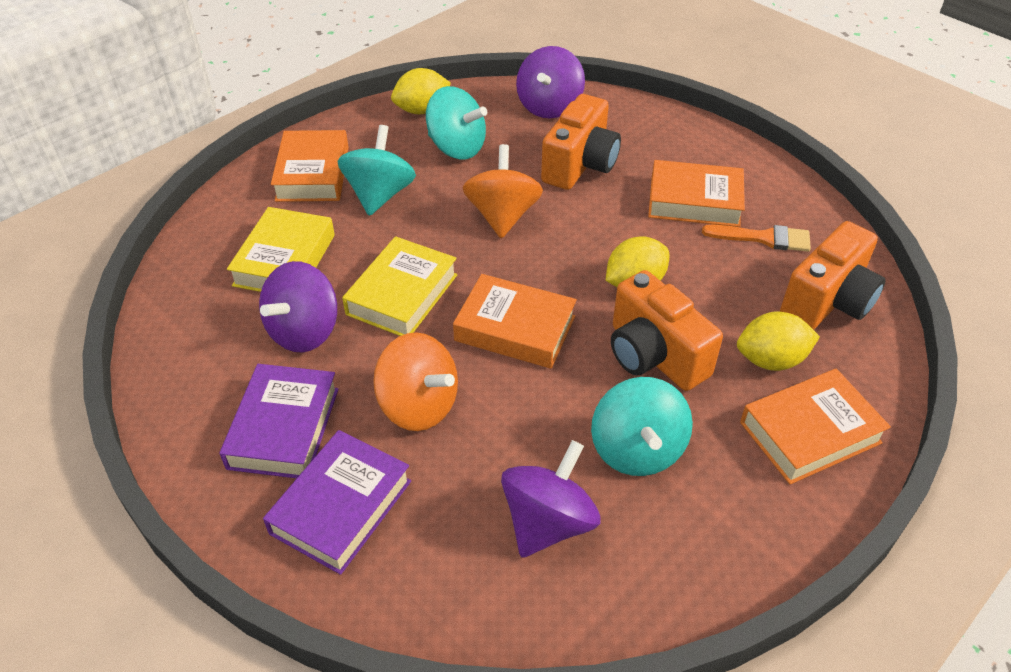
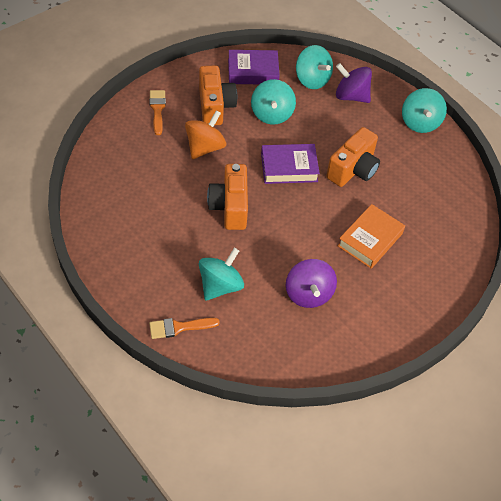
orange book: [271,130,348,202] [453,274,577,369] [648,160,745,227] [740,369,891,484] = 4 -> [338,204,405,269] = 1
orange brush: [702,225,811,252] = 1 -> [149,90,166,135] [149,318,220,339] = 2
orange spinning top: [373,332,458,431] [463,144,543,238] = 2 -> [185,110,226,159] = 1
purple spinning top: [259,261,337,353] [501,440,600,558] [516,46,585,119] = 3 -> [286,259,337,308] [336,63,372,103] = 2
turquoise spinning top: [338,125,416,216] [426,86,487,159] [591,377,693,476] = 3 -> [199,248,244,301] [251,79,296,125] [296,45,333,89] [402,88,447,133] = 4
yellow book: [227,207,335,292] [342,236,457,336] = 2 -> none = 0
yellow lemon: [391,68,451,114] [606,236,669,287] [737,311,820,371] = 3 -> none = 0

